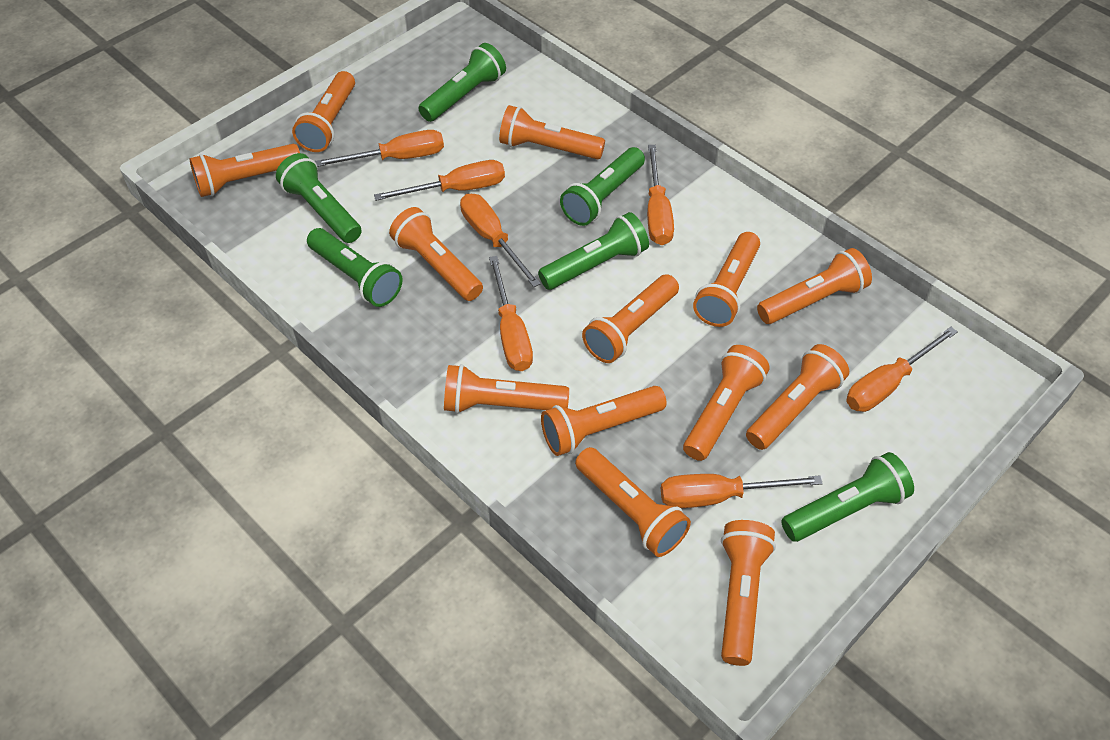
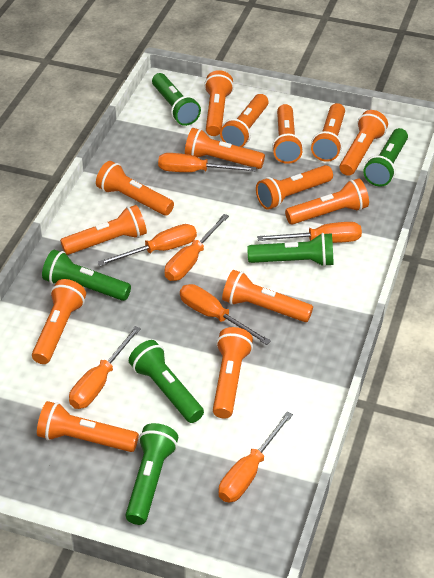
orange flashlight: [189,144,300,197] [292,71,355,152] [389,207,483,301] [444,364,569,414] [499,105,605,159] [541,386,667,456] [575,447,691,557] [582,274,679,363] [683,345,770,461] [693,232,760,327] [721,520,776,666] [746,344,849,450] [757,248,872,324] = 13 -> [32,279,86,364] [37,401,139,452] [60,205,147,255] [96,161,174,216] [185,128,265,169] [204,70,234,136] [213,327,253,419] [220,94,269,147] [222,270,313,322] [256,165,333,210] [272,104,303,164] [285,178,369,225] [311,103,345,162] [339,110,388,176] = 14

